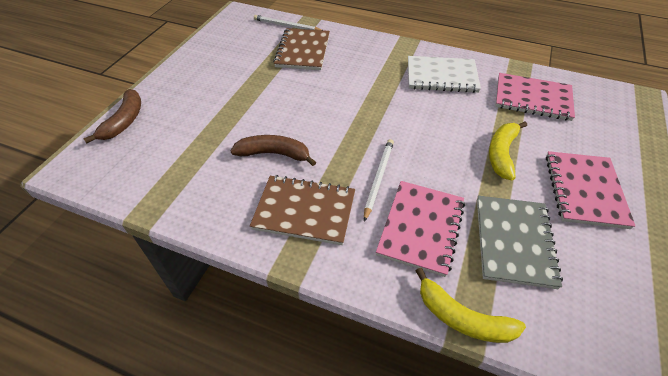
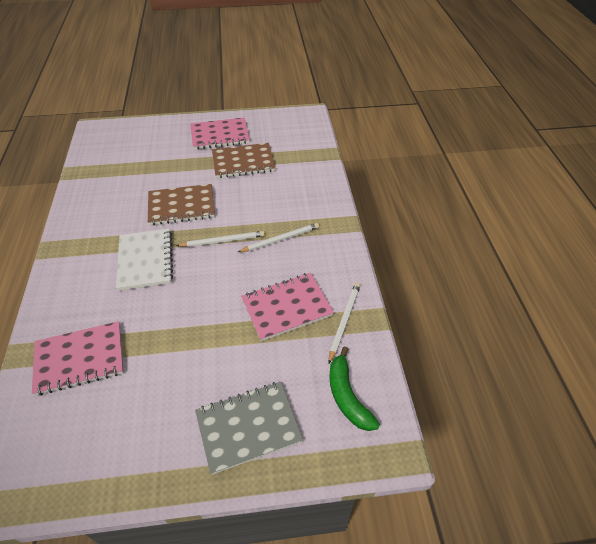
brown banana: [83,89,141,144] [231,135,316,166] = 2 -> none = 0
green banana: none = 0 -> [329,346,380,431] = 1
white pencil: [254,15,322,30] [364,139,394,222] = 2 -> [176,231,265,247] [238,223,319,252] [328,283,360,364] = 3
yellow banana: [416,268,526,343] [489,121,527,180] = 2 -> none = 0

